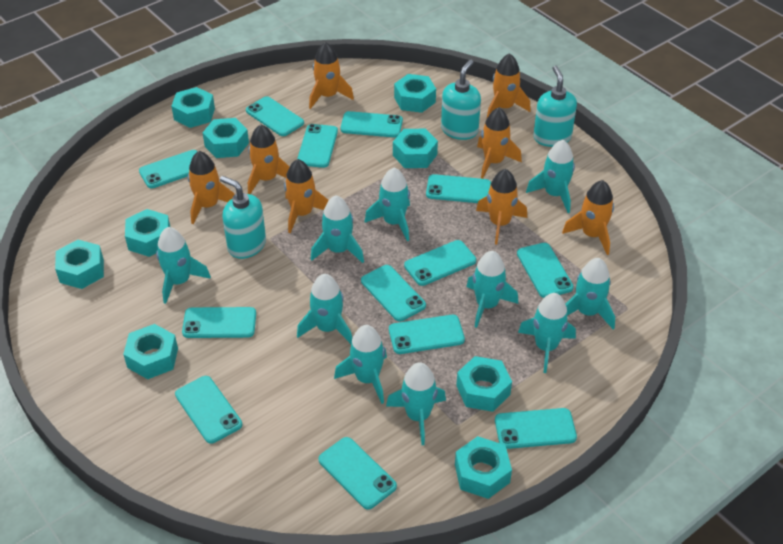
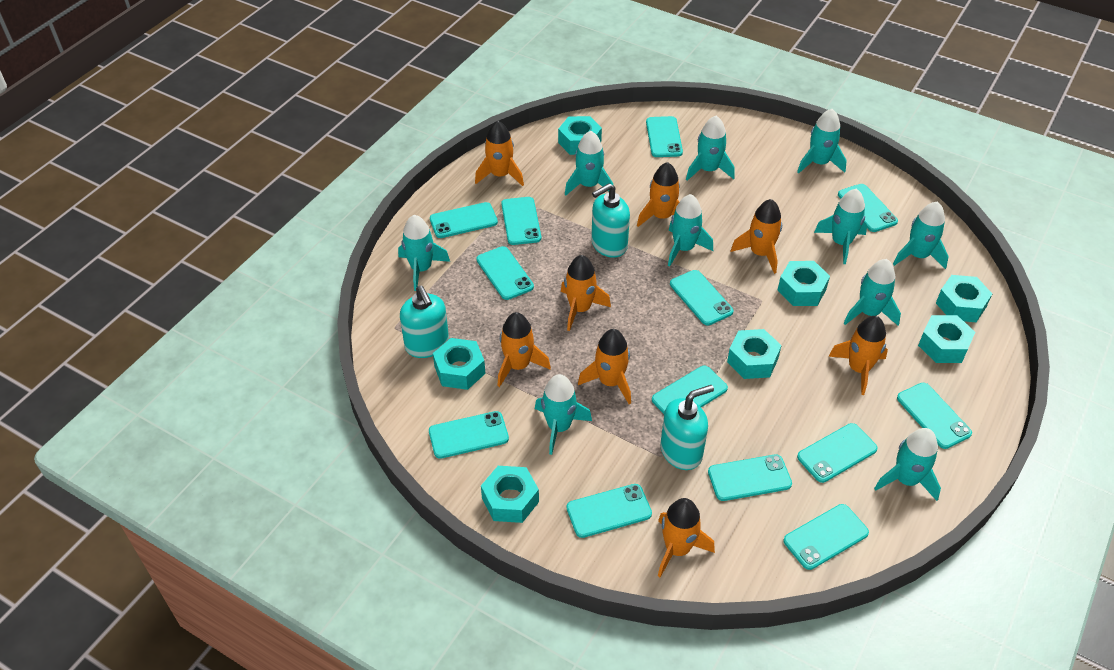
turquoise nut: [55,240,104,289] [123,324,178,379] [125,209,170,257] [171,87,215,128] [202,118,249,158] [393,129,438,168] [394,74,436,113] [455,436,512,499] [456,356,512,412] = 9 -> [433,338,485,390] [481,466,539,523] [558,116,602,155] [727,329,782,379] [777,261,830,306] [918,315,975,363] [936,275,992,322] = 7

